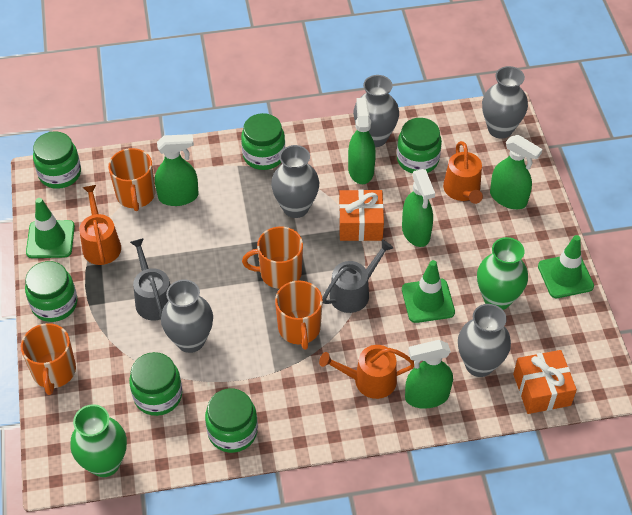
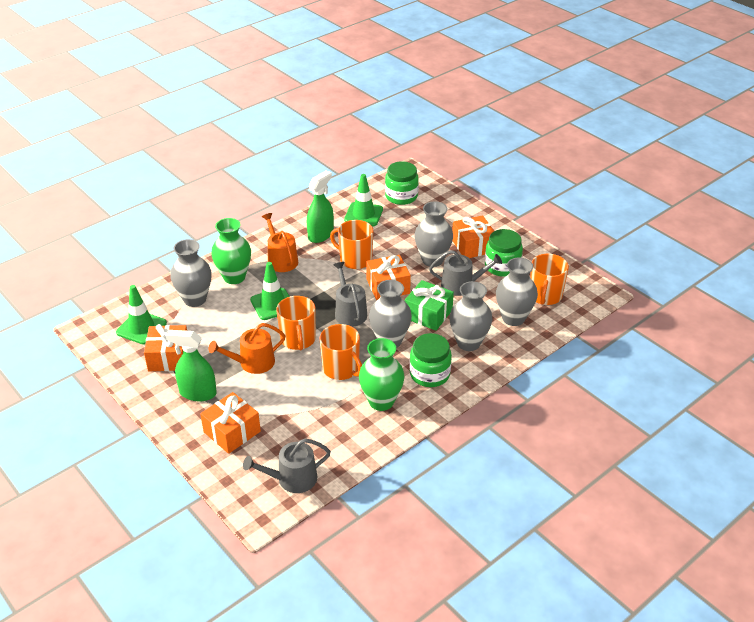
green gift: none = 0 -> [405,280,454,331] = 1
green jar: [25,261,77,322] [33,131,81,189] [129,352,182,416] [205,388,258,453] [241,113,285,170] [397,118,442,174] = 6 -> [385,161,419,205] [409,333,452,387] [485,229,523,277] = 3
green spray bottle: [155,134,198,206] [348,98,376,184] [402,169,435,247] [405,340,453,409] [490,135,543,209] = 5 -> [166,330,217,401] [307,170,334,243] = 2
grey watering can: [130,238,171,320] [322,240,393,313] = 2 -> [243,439,331,493] [333,262,367,327] [429,250,502,296] = 3
orange gift: [339,189,384,241] [513,350,577,414] = 2 -> [144,324,187,371] [200,392,261,454] [366,255,411,300] [452,215,494,258] = 4
orange watering can: [79,185,121,265] [319,345,414,399] [443,141,483,204] = 3 -> [209,323,285,374] [262,213,298,272] = 2

